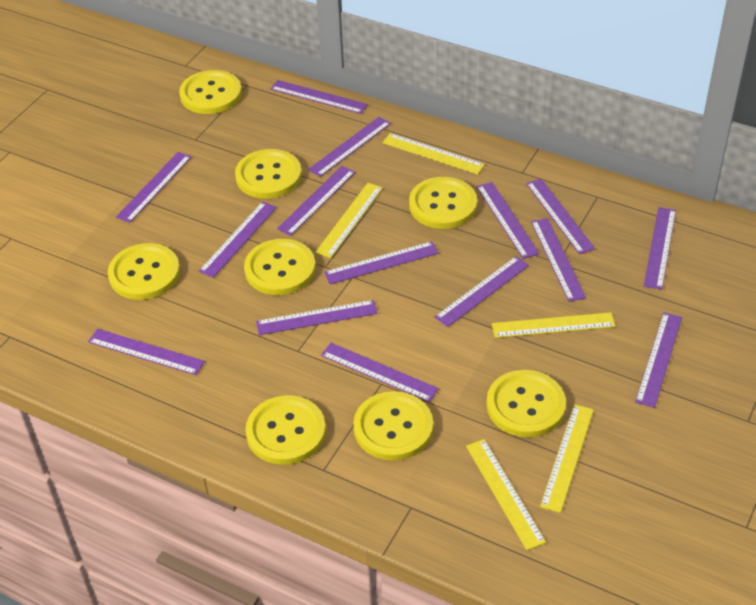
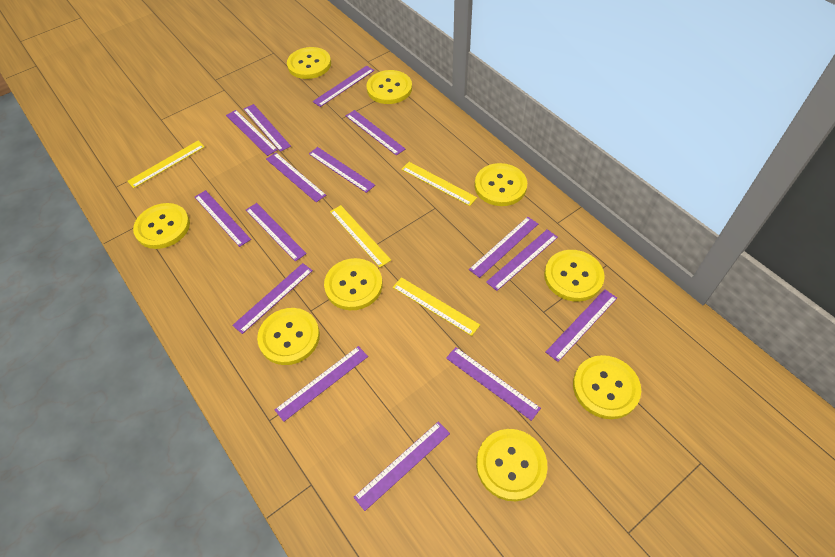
yellow button: [108,243,180,300] [179,70,242,114] [235,149,302,199] [244,239,316,295] [245,395,326,465] [353,391,433,461] [409,177,477,229] [486,370,566,438] = 8 -> [133,203,190,249] [257,308,320,365] [287,47,331,79] [324,258,382,310] [366,70,412,104] [475,163,527,206] [476,429,548,501] [544,250,605,302] [573,355,641,419] = 9
yellow ruler: [315,183,383,258] [382,133,485,175] [466,439,546,550] [492,312,616,338] [540,404,594,513] = 5 -> [127,141,205,188] [330,205,391,267] [393,277,480,336] [401,162,477,206] = 4

